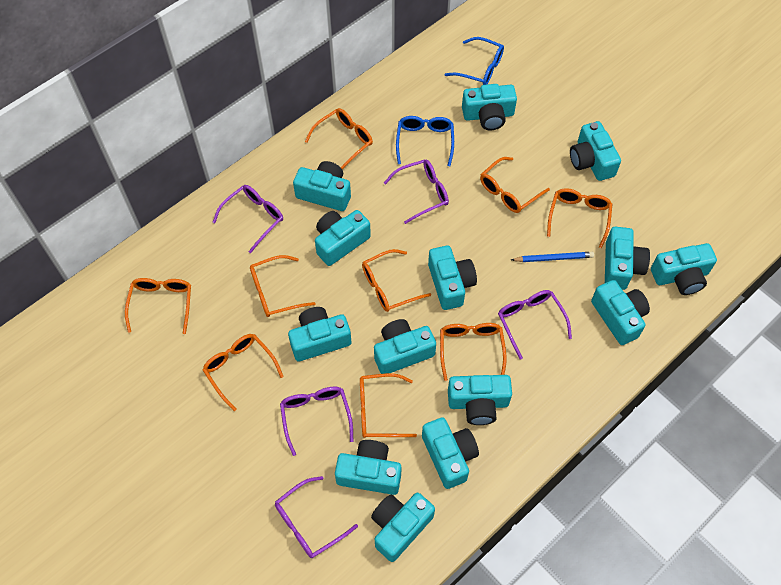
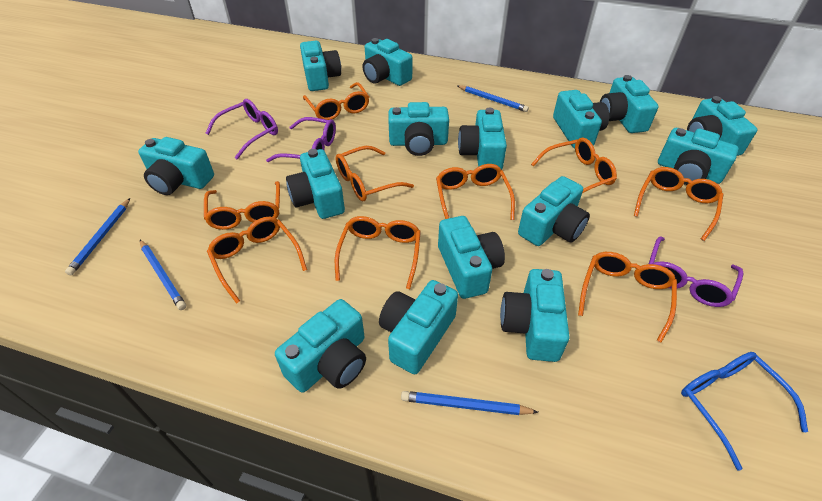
blue glasses: [396,116,454,166] [444,37,504,85] = 2 -> [681,352,808,470] = 1
blue pencil: [511,252,594,262] = 1 -> [65,198,130,275] [140,240,186,310] [401,391,538,415] [458,85,529,112] = 4
purple glasses: [212,185,283,253] [275,476,358,558] [280,387,353,456] [384,159,449,224] [498,290,572,359] = 5 -> [205,99,278,159] [266,117,336,162] [649,236,743,307] = 3
turquoise camera: [288,307,351,361] [293,161,351,211] [315,210,371,266] [335,440,402,495] [371,493,435,562] [374,319,436,374] [422,417,479,489] [428,246,477,310] [448,375,512,425] [462,84,517,130] [570,121,621,181] [591,280,650,345] [605,227,650,290] [651,243,717,295] = 14 -> [138,137,214,195] [275,299,366,393] [286,149,345,219] [300,41,341,91] [363,38,412,86] [379,280,458,374] [388,102,449,156] [438,216,505,299] [458,107,507,170] [500,269,570,362] [518,176,590,246] [553,90,609,149] [600,75,659,133] [658,128,739,185] [687,96,757,156] = 15

